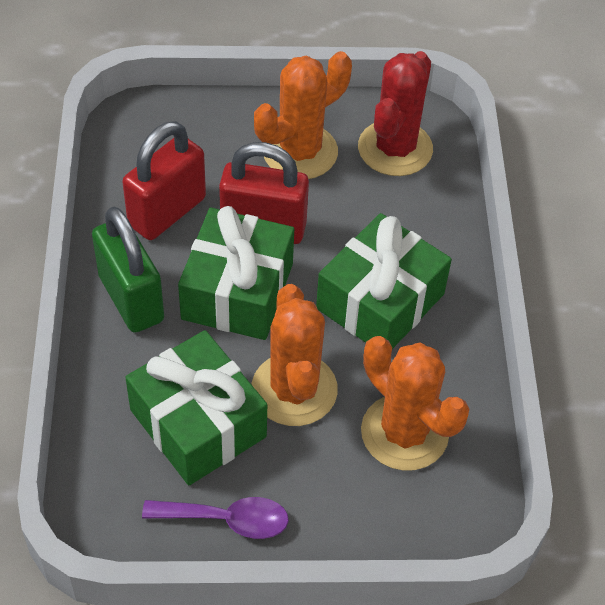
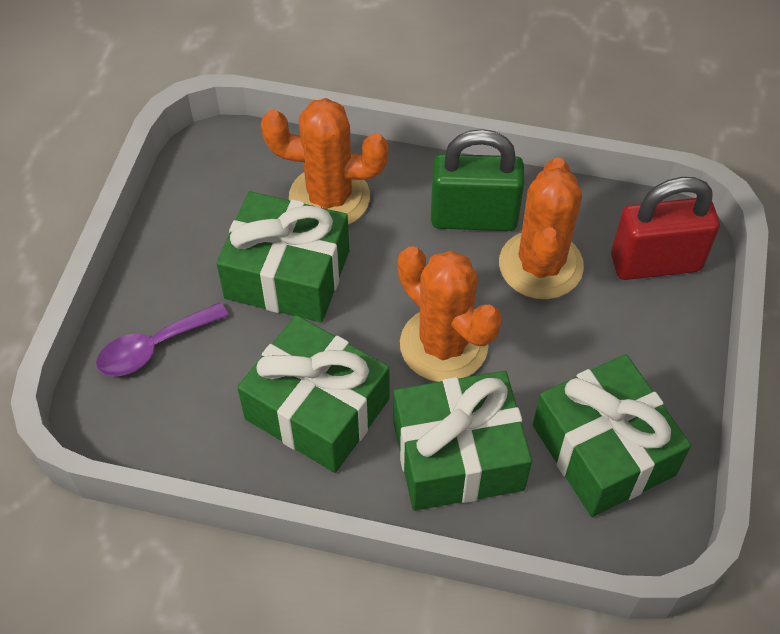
green gift: [125,330,267,485] [178,206,294,340] [316,213,452,349] = 3 -> [216,191,349,322] [237,315,389,473] [393,371,532,511] [533,354,691,517] = 4
red cactus: [358,51,433,176] = 1 -> none = 0
red padlock: [122,121,206,240] [219,142,309,244] = 2 -> [611,177,720,280] = 1

